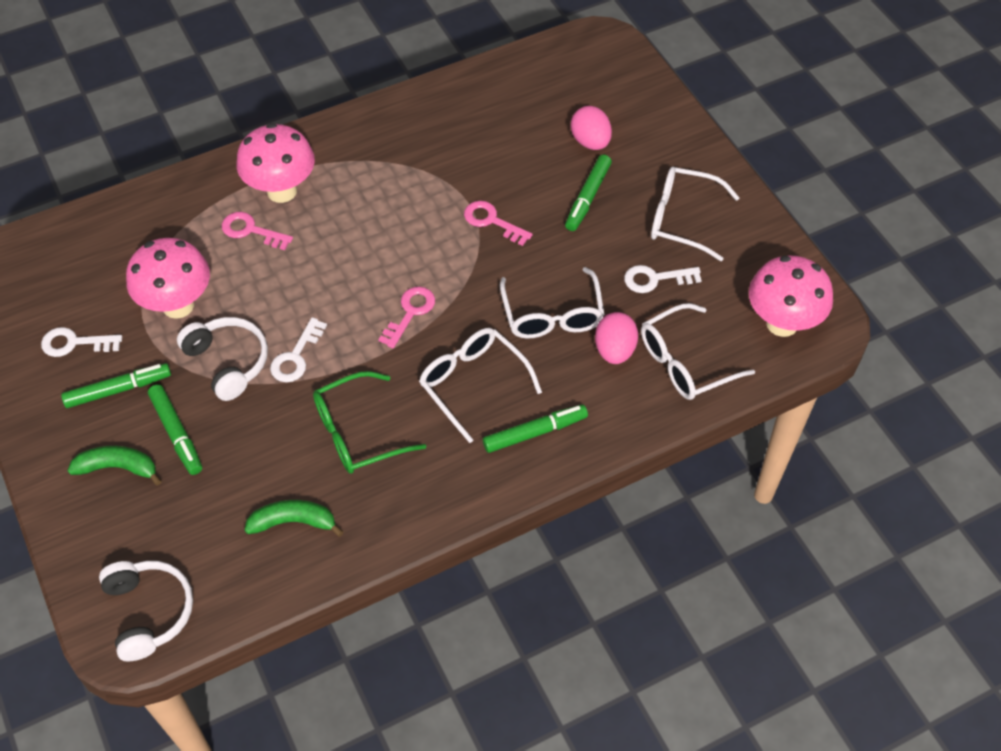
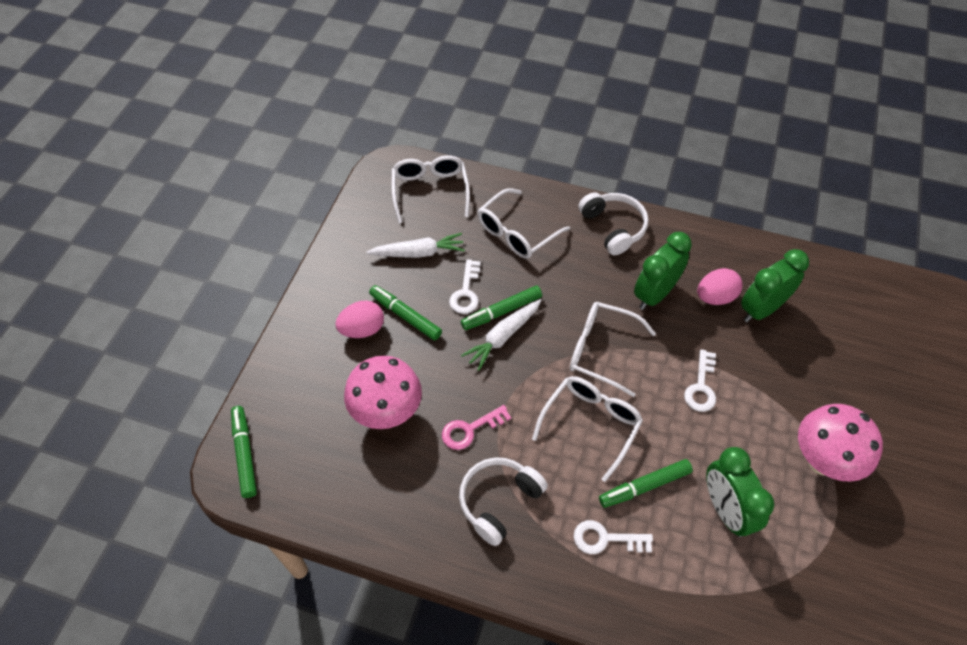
green banana: [67,446,162,486] [245,500,343,537] = 2 -> none = 0
green clock: none = 0 -> [634,232,692,310] [706,447,774,537] [741,249,809,323] = 3
green glasses: [313,371,426,474] = 1 -> none = 0
pink key: [222,212,293,250] [378,287,435,348] [464,201,533,246] = 3 -> [442,405,511,450] = 1
pink mushroom: [126,238,210,319] [236,123,315,203] [749,256,833,337] = 3 -> [344,356,422,429] [798,404,883,482] = 2
white carrot: none = 0 -> [366,233,465,258] [461,299,541,371] = 2

